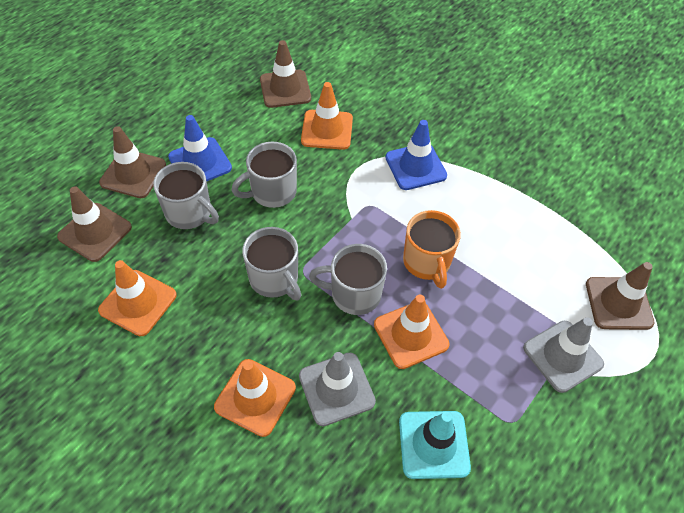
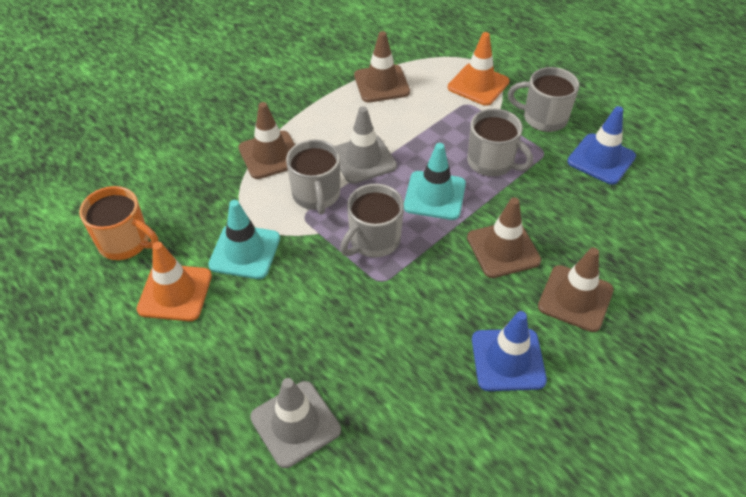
orange traffic cone: [98,260,177,336] [214,359,296,437] [301,82,353,150] [374,294,450,369] = 4 -> [137,242,212,321] [448,32,510,106] = 2
turquoise traffic cone: [399,411,471,479] = 1 -> [208,200,280,279] [404,143,466,220] = 2

